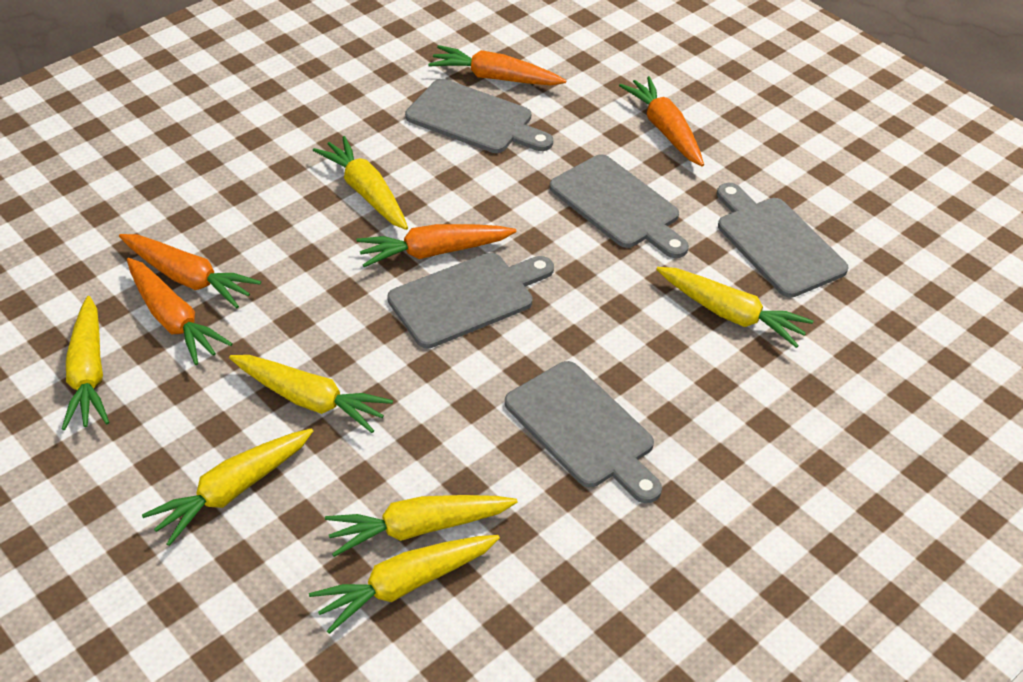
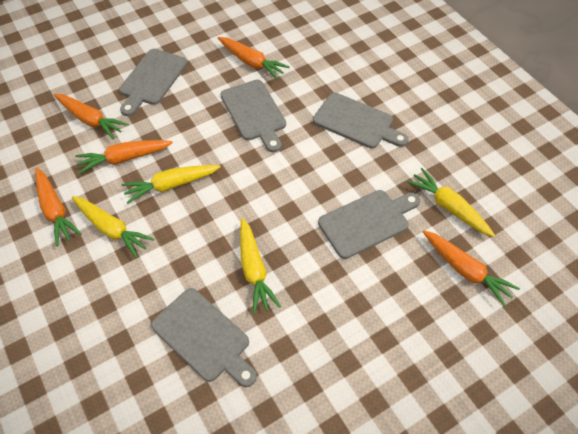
yellow carrot: [62,296,109,430] [142,429,313,546] [229,355,393,433] [309,535,500,634] [313,136,408,230] [325,495,518,557] [656,267,813,348] = 7 -> [72,196,154,258] [122,165,220,204] [240,218,281,314] [407,168,495,237] = 4

